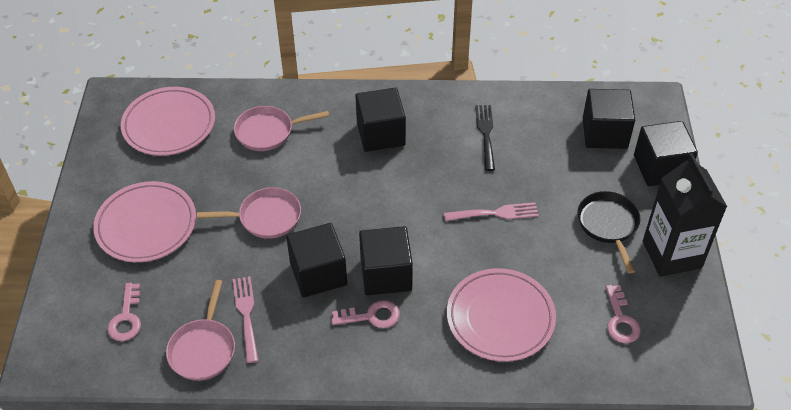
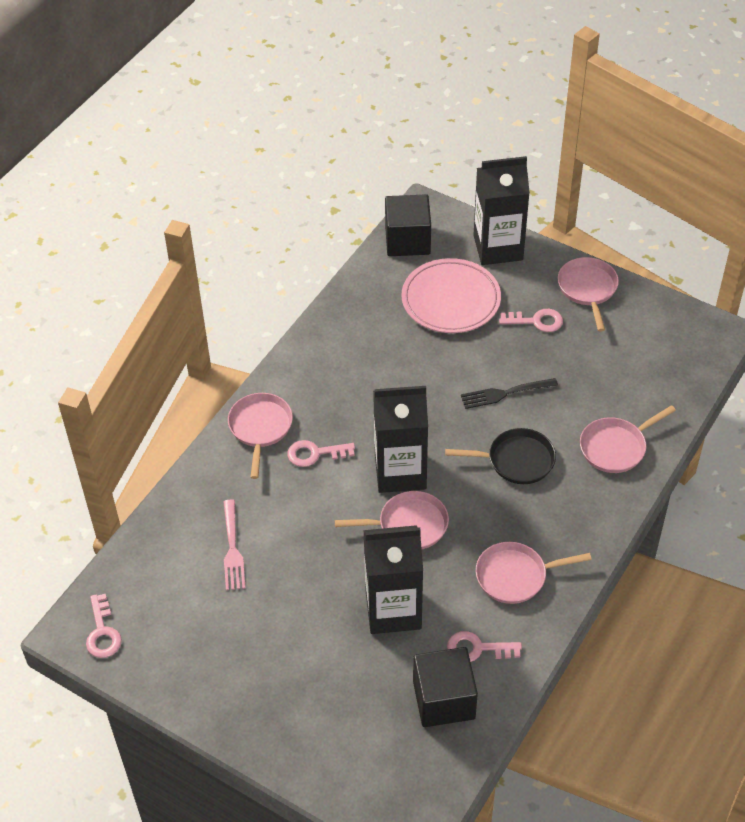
black carton: [643,153,727,277] = 1 -> [363,525,423,634] [373,386,428,493] [473,156,530,265] = 3
black cube: [286,223,347,298] [355,88,406,152] [359,226,413,295] [583,89,635,149] [634,121,698,186] = 5 -> [385,194,431,256] [413,647,478,727] = 2
pink fork: [233,276,259,363] [444,202,539,221] = 2 -> [223,500,246,591] = 1
pink key: [107,283,141,341] [331,300,400,328] [606,285,641,343] = 3 -> [86,594,122,658] [287,440,355,467] [447,631,522,662] [499,309,563,332] = 4
pink pan: [166,280,235,381] [197,187,301,239] [234,106,329,151] = 3 -> [228,393,293,479] [335,491,449,549] [476,542,592,604] [558,257,619,332] [580,405,676,473] = 5
pink plate: [93,181,196,262] [121,87,215,156] [447,268,556,362] = 3 -> [401,258,501,333] = 1

